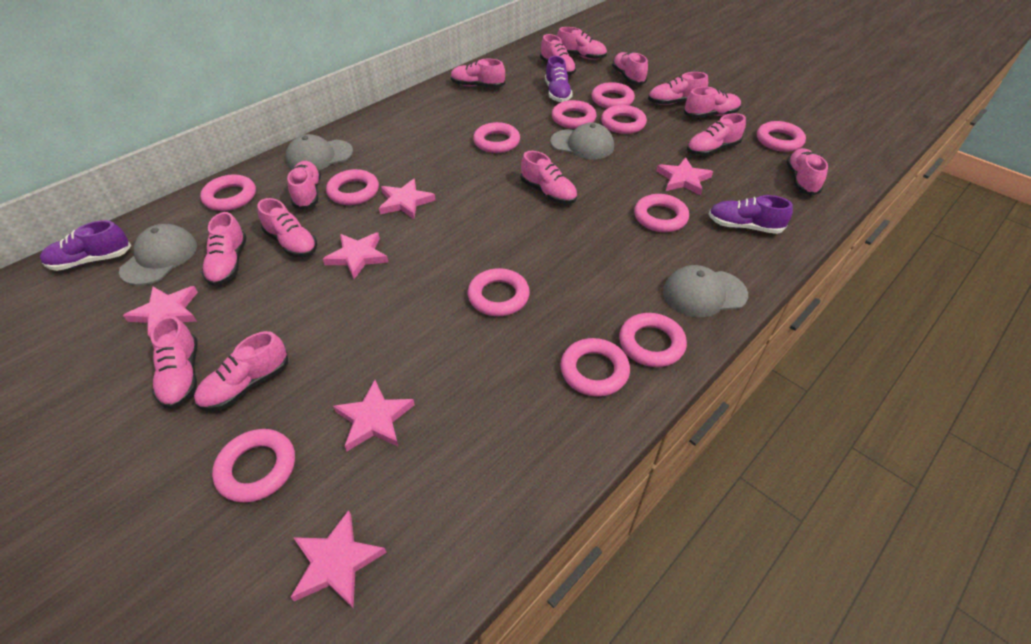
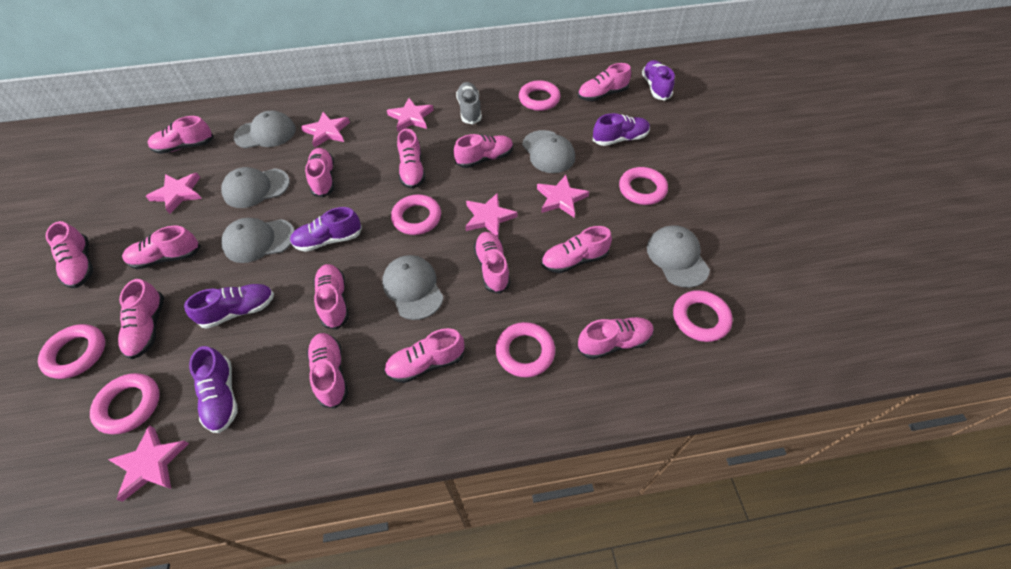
grey cap: [119,224,197,285] [285,134,353,170] [550,122,614,159] [663,265,748,317] = 4 -> [221,167,290,208] [221,218,295,263] [234,110,296,148] [382,255,444,320] [522,130,575,173] [647,225,710,288] = 6
grey shoe: none = 0 -> [456,82,482,124] = 1
pink ring: [200,174,256,211] [212,429,295,503] [326,169,379,205] [468,268,530,316] [473,122,520,153] [552,100,596,129] [560,338,630,397] [592,82,635,109] [601,105,647,134] [619,313,687,367] [634,194,689,232] [757,121,806,152] = 12 -> [38,324,105,379] [90,373,160,434] [391,194,441,235] [495,322,555,377] [519,80,560,111] [619,167,668,205] [673,290,733,342] = 7
purple shoe: [40,220,131,271] [545,56,573,102] [709,195,793,234] = 3 -> [184,284,274,329] [189,346,238,433] [290,207,362,252] [593,113,650,146] [642,60,675,101] = 5

